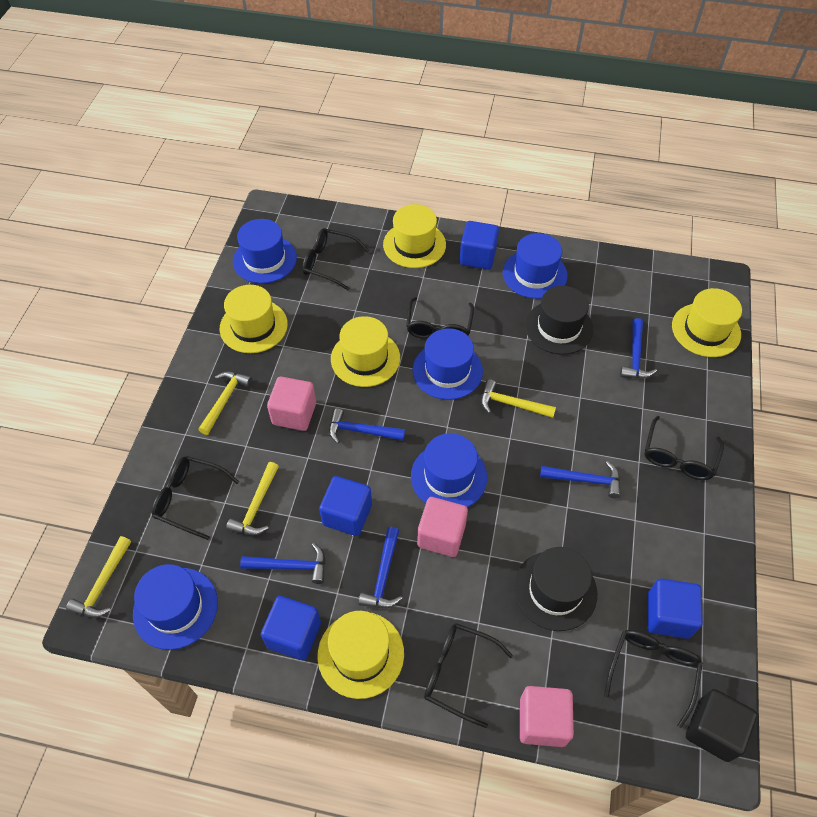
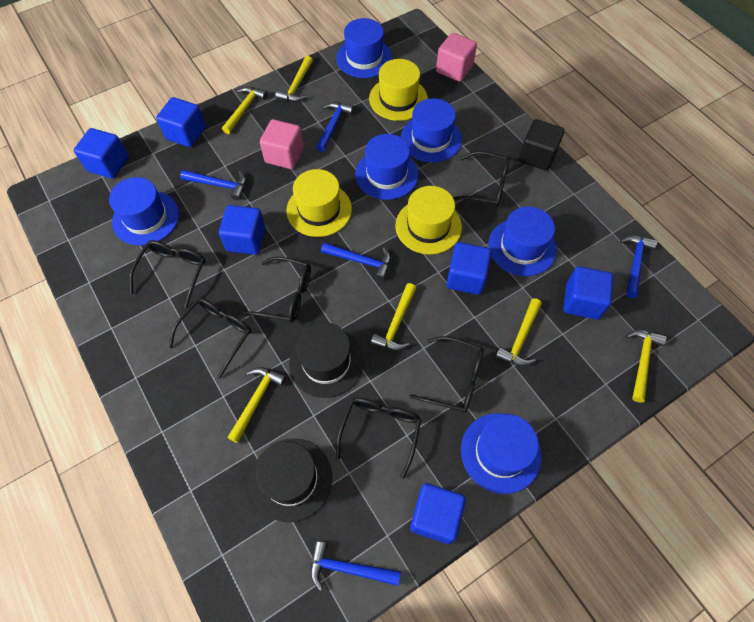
blue cube: [261,596,321,660] [319,476,372,536] [460,221,499,269] [647,579,703,639] = 4 -> [74,128,129,179] [156,97,206,147] [219,205,266,255] [410,483,466,544] [446,242,492,295] [563,266,613,319] = 6
blue hat: [133,564,218,650] [233,219,297,284] [411,433,487,507] [413,328,483,400] [503,233,568,299] = 5 -> [109,177,179,246] [336,18,392,78] [355,134,419,200] [401,98,462,163] [461,413,542,494] [489,206,557,276] = 6
pink cube: [267,377,316,431] [417,497,468,557] [520,686,574,747] = 3 -> [260,119,304,169] [436,33,477,82] = 2
yellow hammer: [66,536,131,618] [198,371,252,435] [226,462,279,535] [481,379,556,418] = 4 -> [222,86,267,134] [227,367,286,443] [275,56,313,102] [371,283,416,350] [496,298,542,366] [626,330,667,403] = 6
yellow hat: [220,285,288,353] [318,611,404,699] [331,316,400,387] [383,204,446,268] [672,288,742,357] = 5 -> [286,169,352,237] [369,59,428,121] [395,186,462,255] = 3

